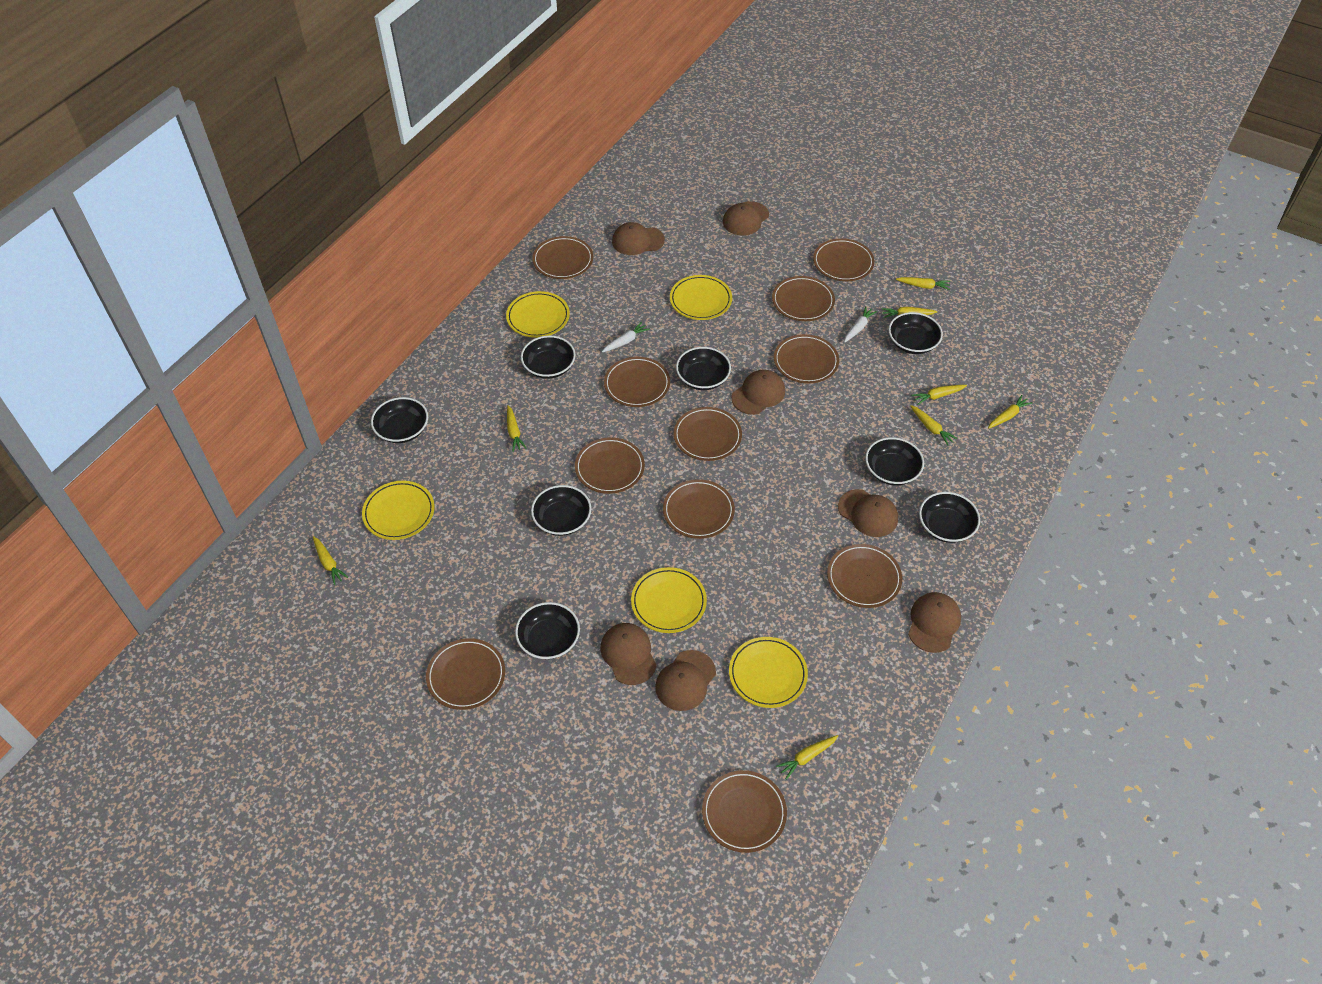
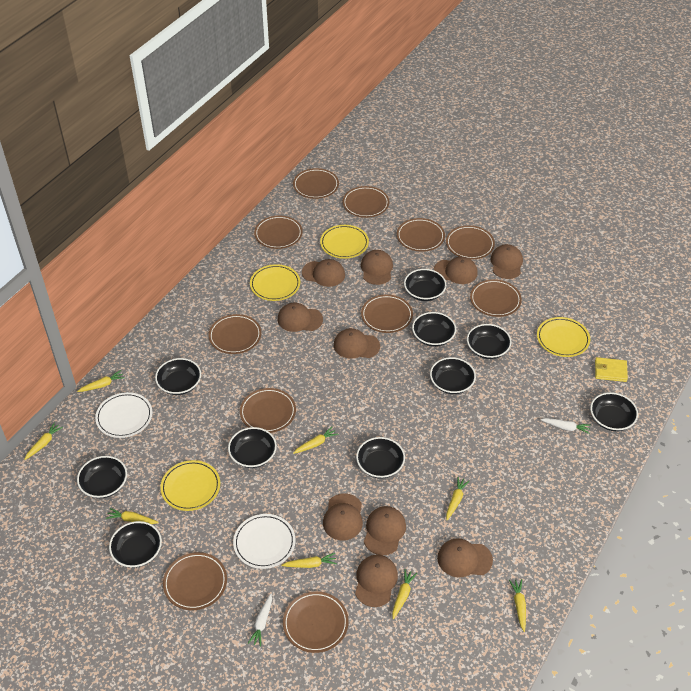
black bowl: [371,397,428,443] [515,602,580,659] [521,336,576,379] [531,485,591,536] [676,347,731,390] [865,437,924,485] [888,312,943,354] [919,492,980,543] = 8 -> [77,456,127,498] [109,521,162,568] [155,358,201,395] [228,427,277,468] [356,437,405,479] [404,269,446,301] [412,312,456,347] [430,357,476,394] [467,324,511,359] [590,392,638,431] = 10
brown cap: [600,623,657,685] [612,222,665,255] [655,650,716,711] [723,201,769,236] [731,369,785,415] [838,489,898,537] [908,592,961,653] = 7 -> [278,303,323,332] [302,259,345,287] [323,493,363,540] [334,328,380,358] [355,555,398,607] [361,250,393,285] [364,506,406,555] [434,257,478,284] [437,538,493,577] [491,244,523,279] = 10
white plate: none = 0 -> [95,392,152,438] [233,514,295,569] = 2
yellow plate: [362,481,435,540] [506,291,570,338] [631,567,707,633] [670,275,732,320] [729,637,808,708] = 5 -> [160,460,220,511] [250,264,300,301] [320,225,369,259] [537,317,590,357] = 4
yellow wallet: none = 0 -> [595,357,628,382] = 1

